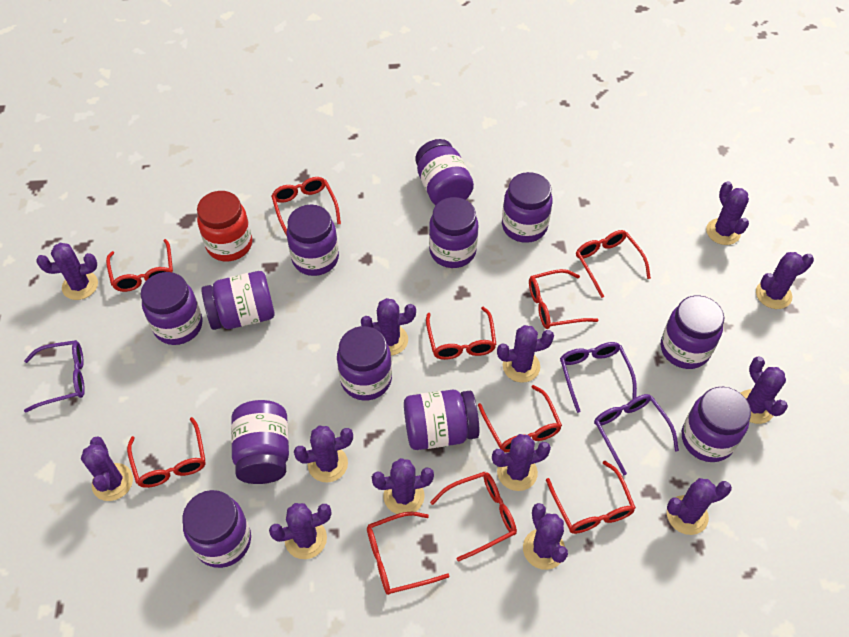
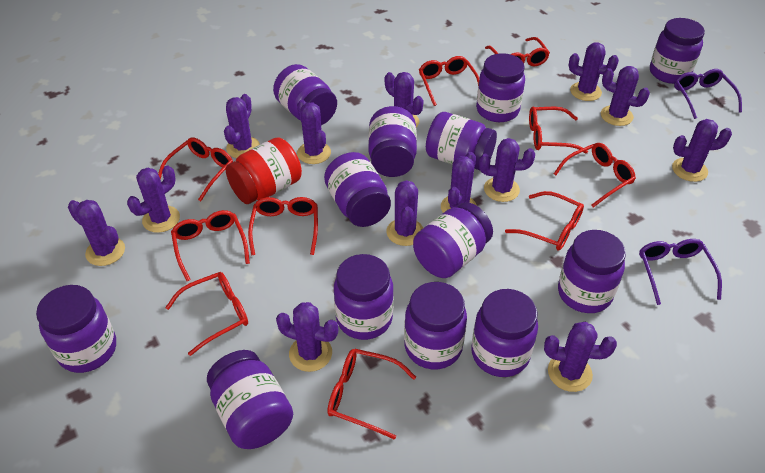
purple glasses: [24,340,85,413] [560,342,637,413] [594,394,679,475] = 3 -> [639,239,722,305] [674,69,742,119] = 2
purple jar: [141,272,203,345] [182,490,251,568] [201,271,275,330] [231,400,289,484] [286,205,339,276] [337,326,392,401] [404,390,479,450] [415,139,474,205] [429,197,478,268] [502,172,552,243] [661,296,724,369] [682,387,751,462] = 12 -> [36,285,116,373] [207,350,293,449] [273,64,337,125] [324,152,391,227] [334,254,394,340] [368,106,417,177] [404,282,467,369] [413,202,493,278] [426,112,497,170] [471,289,538,377] [476,53,525,122] [558,230,626,313] [650,18,705,84] = 13

